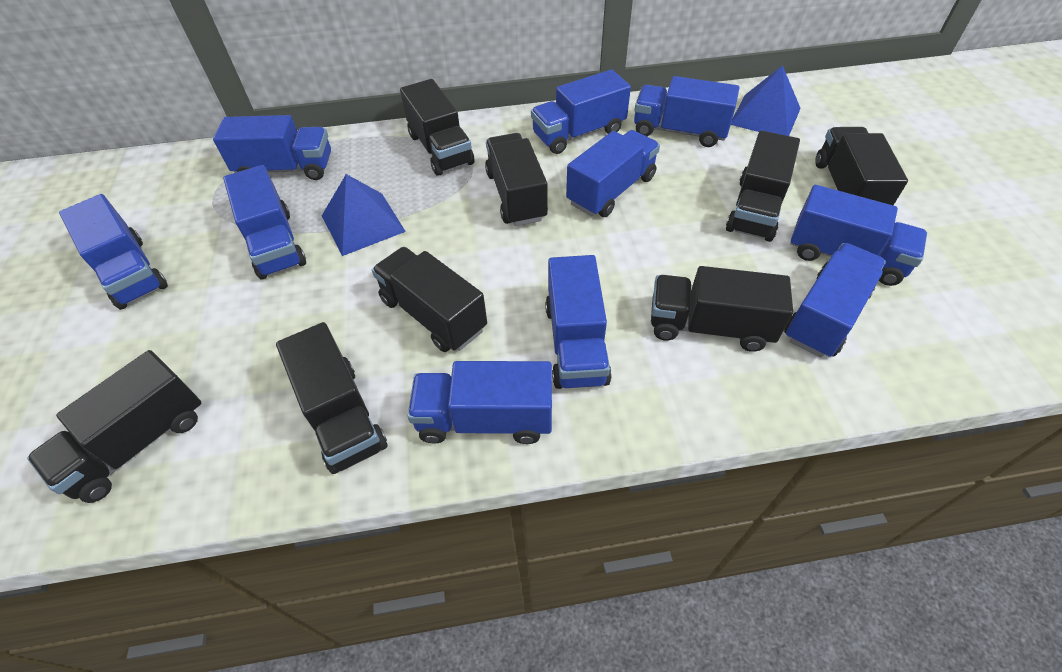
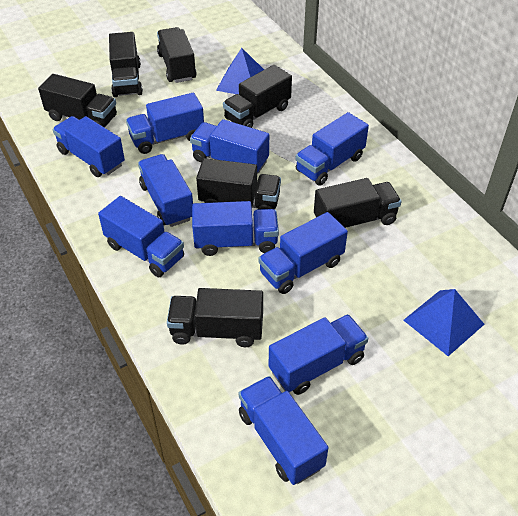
black truck: [27,350,201,503] [276,322,388,474] [372,247,487,352] [400,79,474,176] [485,133,548,226] [651,266,793,352] [726,131,800,242] [815,127,908,205] = 8 -> [38,74,117,127] [109,32,143,97] [157,27,197,83] [167,288,263,347] [196,158,281,210] [223,65,292,128] [314,178,401,228] = 7

